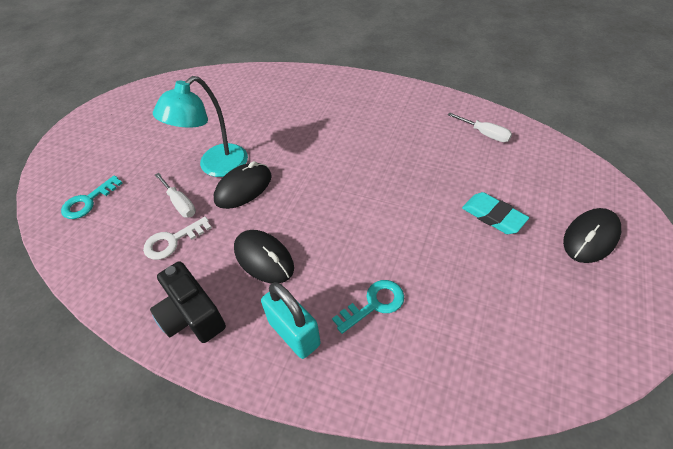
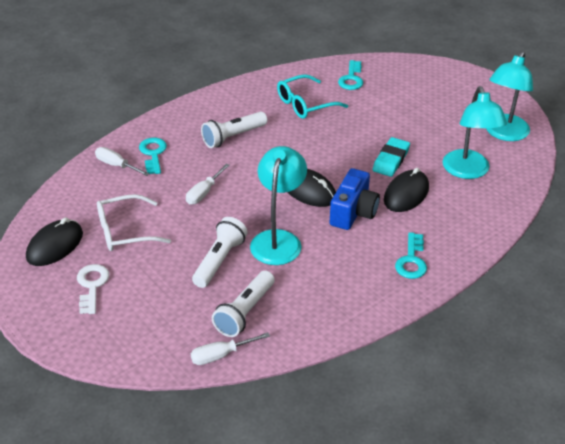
black camera: [150,261,226,343] = 1 -> none = 0
blue camera: none = 0 -> [330,168,380,230] = 1
turquoise glasses: none = 0 -> [277,74,348,119] = 1
turquoise key: [61,175,122,219] [332,280,404,334] = 2 -> [139,138,167,174] [338,60,363,90] [395,232,427,279] = 3
turquoise lamp: [153,76,248,177] = 1 -> [250,146,307,265] [443,86,507,179] [486,51,533,141] = 3
turquoise padlock: [261,282,321,359] = 1 -> none = 0
white flashlight: none = 0 -> [192,217,248,288] [201,112,267,148] [212,271,275,337] = 3
white glasses: none = 0 -> [97,194,171,251] = 1
white screwdriver: [155,173,196,217] [448,113,512,142] = 2 -> [95,147,150,176] [186,163,230,205] [191,333,270,365] = 3

